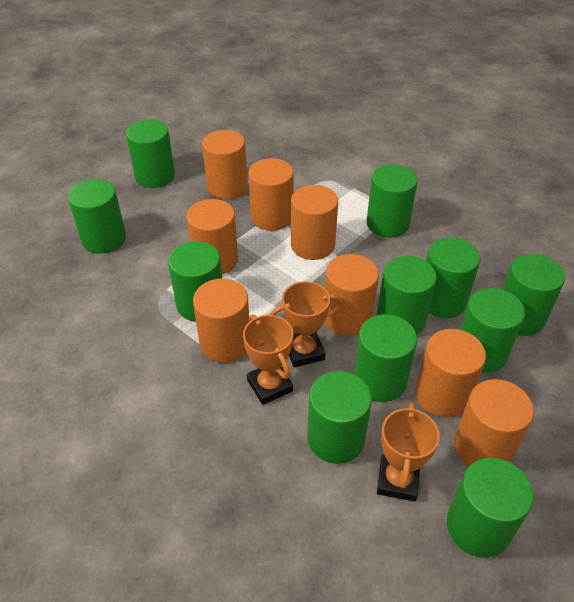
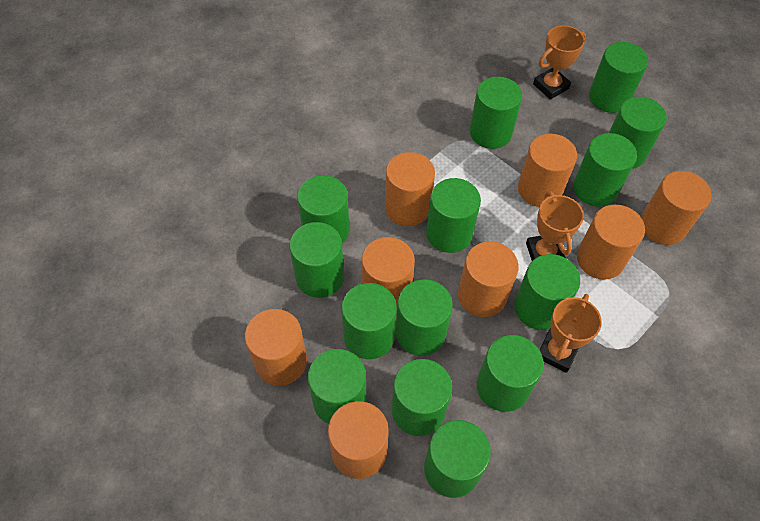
green cylinder: [68,179,126,254] [126,120,175,188] [168,241,222,322] [307,371,372,464] [354,314,417,402] [366,164,418,237] [377,256,437,335] [426,238,480,318] [447,458,534,558] [460,288,525,373] [502,254,565,336] = 11 -> [289,222,344,298] [297,175,349,244] [308,349,366,424] [341,283,397,359] [392,359,452,436] [395,279,453,356] [424,420,491,498] [426,178,481,253] [470,77,522,149] [477,335,544,412] [514,254,580,330] [573,133,637,207] [589,42,648,113] [609,97,667,169] = 14

